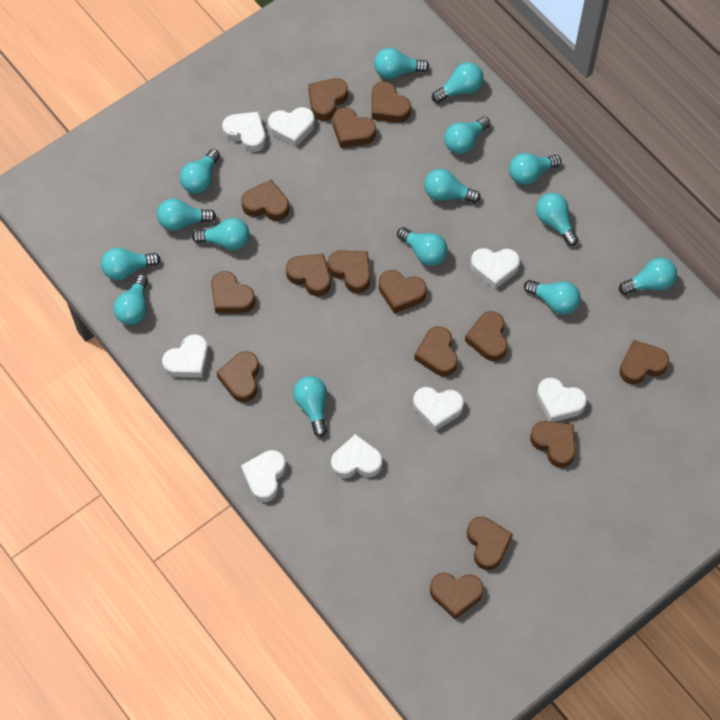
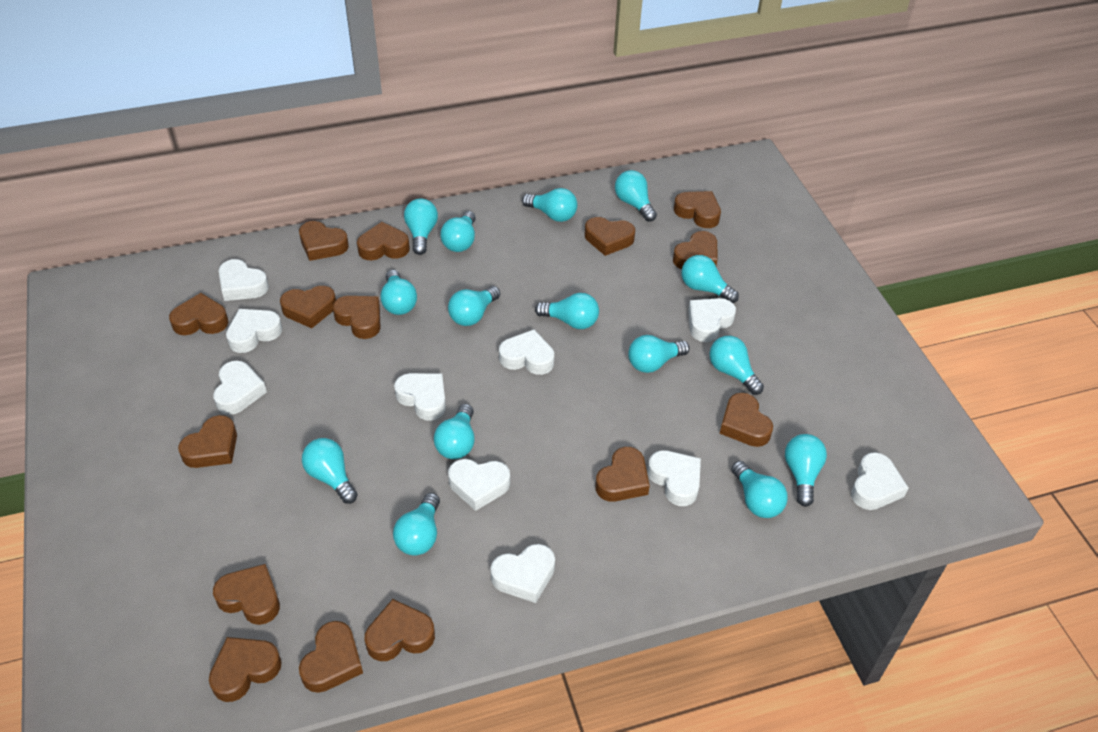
white heart: [162,334,208,378] [222,112,266,152] [241,450,286,502] [268,107,315,147] [331,434,383,478] [413,387,464,431] [470,248,520,289] [537,378,587,422] = 8 -> [213,361,267,415] [219,259,269,301] [226,309,282,353] [394,373,446,421] [448,459,510,511] [491,544,555,603] [499,330,554,375] [648,450,701,506] [688,298,736,342] [851,452,909,510] = 10

